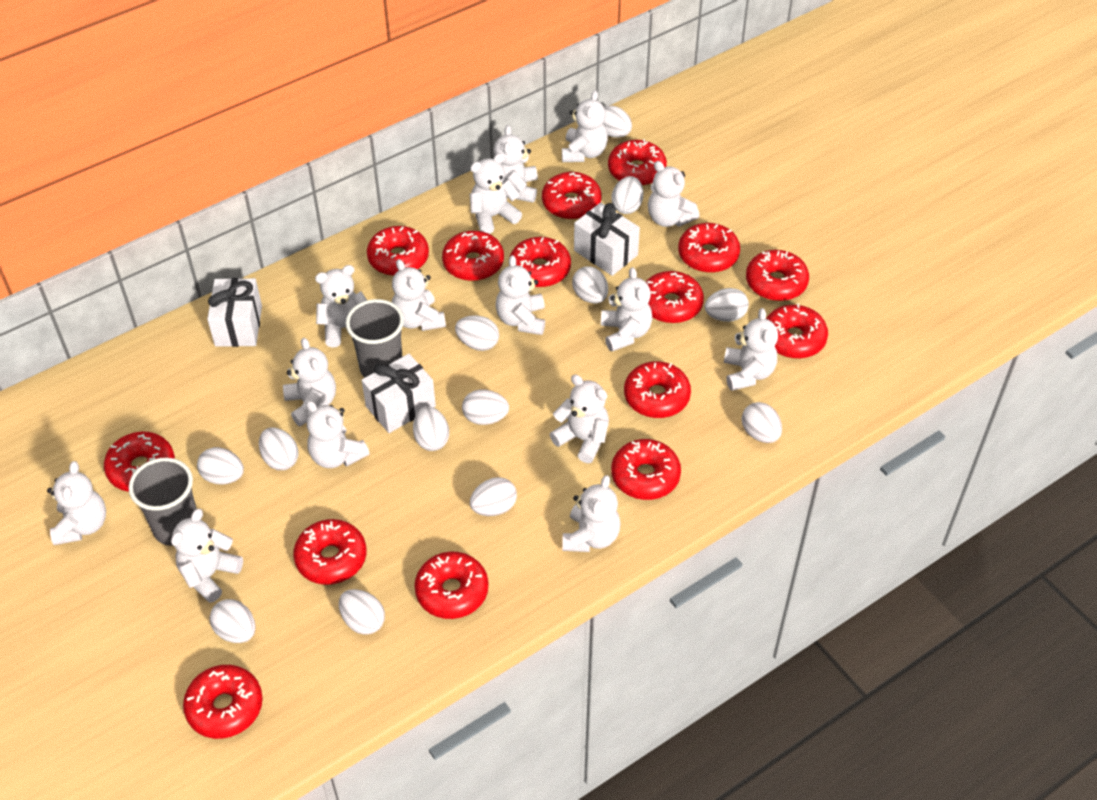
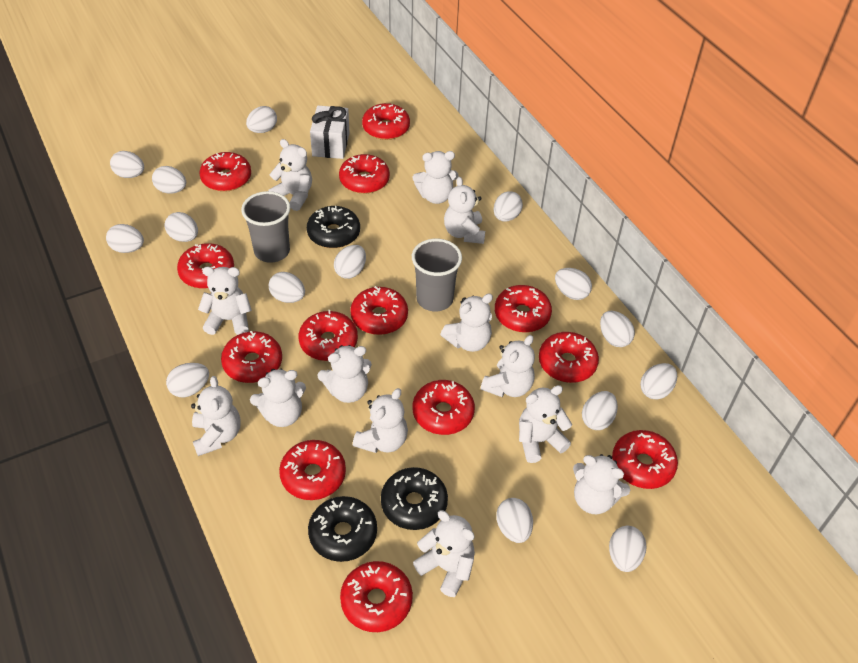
black donut: none = 0 -> [307,206,360,248] [308,496,377,562] [381,467,448,530] = 3
red donut: [104,432,175,492] [183,665,263,739] [293,519,366,585] [367,226,429,276] [414,552,488,619] [442,231,504,281] [509,237,571,287] [542,172,601,219] [608,139,667,186] [611,439,681,500] [624,361,691,418] [646,271,704,323] [678,223,740,273] [746,250,809,301] [766,303,828,359] = 15 -> [177,243,234,289] [199,152,251,192] [221,331,282,383] [279,440,346,500] [299,310,358,361] [339,154,390,194] [340,561,413,632] [350,286,408,335] [362,103,410,140] [413,380,475,435] [495,285,552,333] [539,332,599,383] [612,430,678,489] = 13
white egg: [197,447,244,485] [209,599,255,643] [259,427,298,470] [339,589,385,635] [413,406,449,451] [455,315,499,351] [462,389,509,425] [470,477,517,516] [572,266,608,304] [603,105,632,138] [611,176,643,214] [705,288,749,322] [742,402,782,443] = 13 -> [106,224,144,253] [110,151,144,178] [152,166,186,194] [164,212,198,242] [166,363,209,397] [246,106,277,133] [269,272,305,303] [334,245,366,279] [493,191,523,221] [496,498,533,543] [555,268,592,300] [582,391,618,430] [600,311,635,347] [609,526,646,572] [640,363,677,400] = 15
white gift: [207,278,262,347] [361,354,436,433] [574,202,640,276] = 3 -> [310,106,350,159] = 1
white teddy bear: [47,461,106,545] [171,509,243,603] [283,338,336,426] [306,401,370,468] [315,265,367,348] [392,259,446,331] [470,153,522,234] [494,125,538,203] [495,255,545,335] [550,375,609,463] [562,90,608,162] [562,475,621,552] [601,267,652,352] [648,161,700,227] [724,308,778,391] = 15 -> [191,376,241,456] [198,267,252,335] [250,369,306,427] [268,139,312,211] [317,345,372,403] [353,388,408,453] [413,151,458,204] [413,510,475,597] [440,293,493,352] [444,177,485,244] [481,335,535,397] [519,385,572,463] [573,454,630,514] = 13

